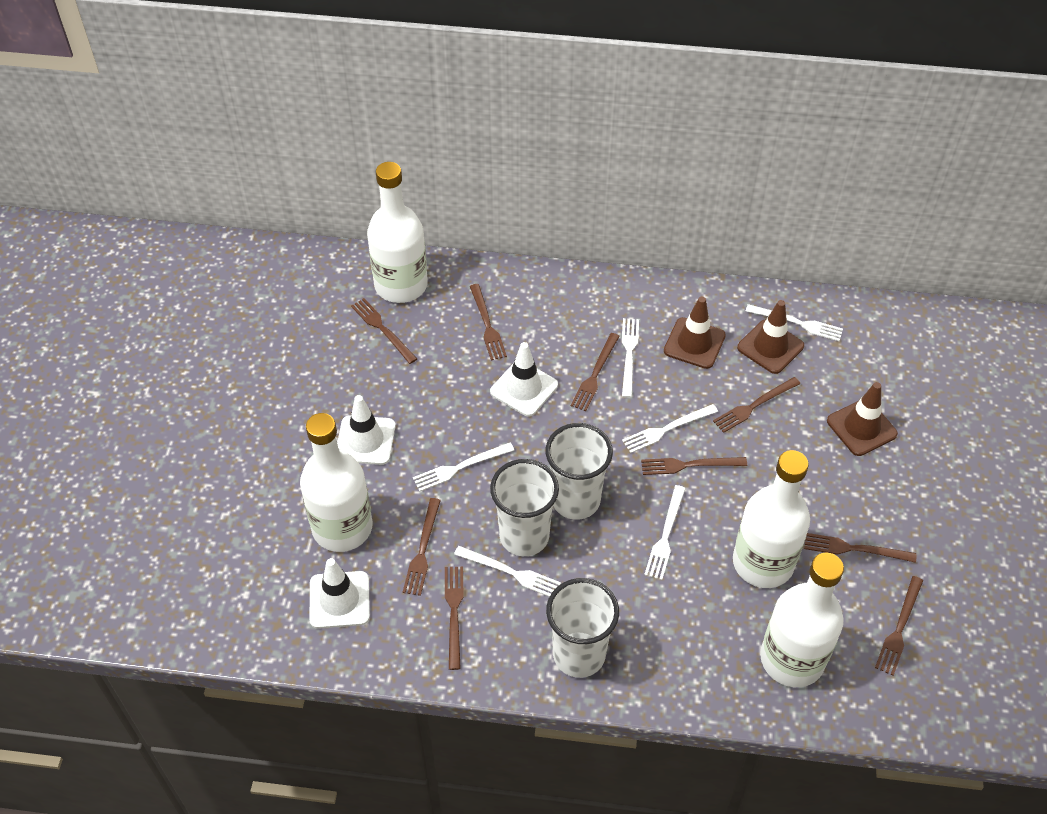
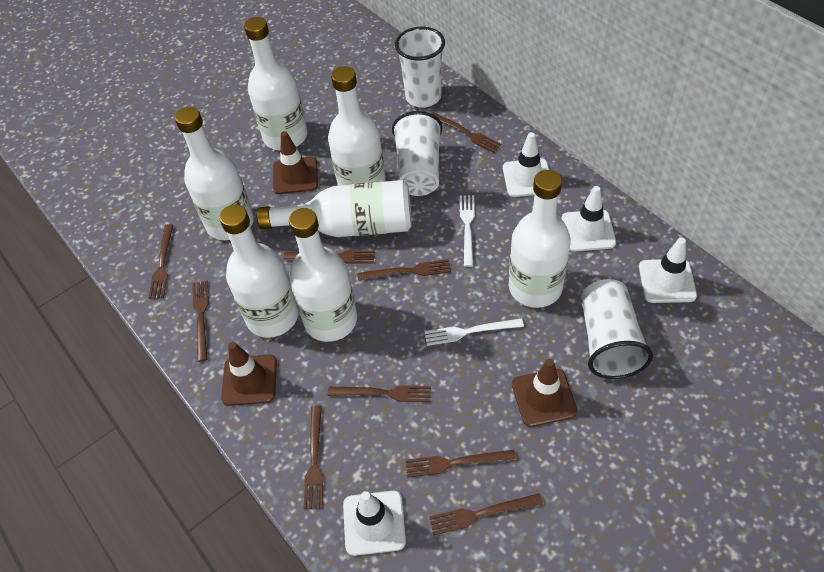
white bottle: [300,413,373,552] [367,162,428,303] [733,450,810,588] [760,553,844,687] = 4 -> [175,107,254,240] [219,205,299,338] [244,17,308,150] [257,180,412,237] [289,208,357,342] [328,66,386,186] [509,170,571,308] = 7
white fork: [413,442,514,491] [454,546,561,597] [622,318,639,398] [622,404,718,453] [644,485,686,580] [746,304,843,341] = 6 -> [424,318,524,346] [460,195,475,267] = 2
white traffic cone: [310,558,370,629] [337,395,395,465] [490,342,558,416] = 3 -> [343,491,406,556] [503,132,549,197] [562,186,616,251] [639,237,697,303] = 4

